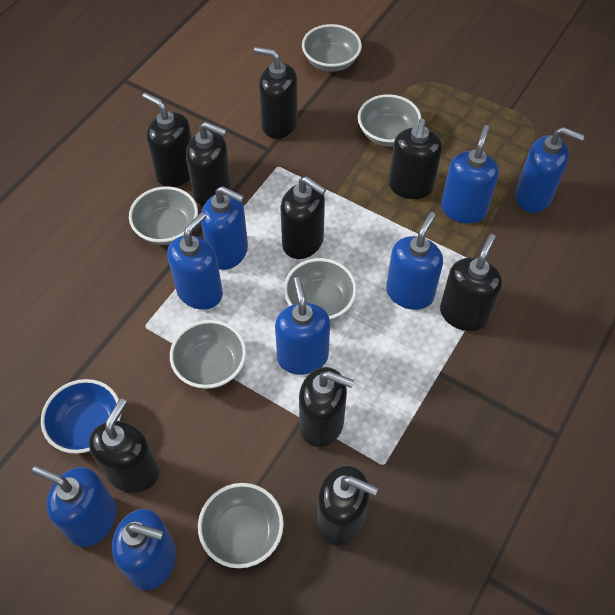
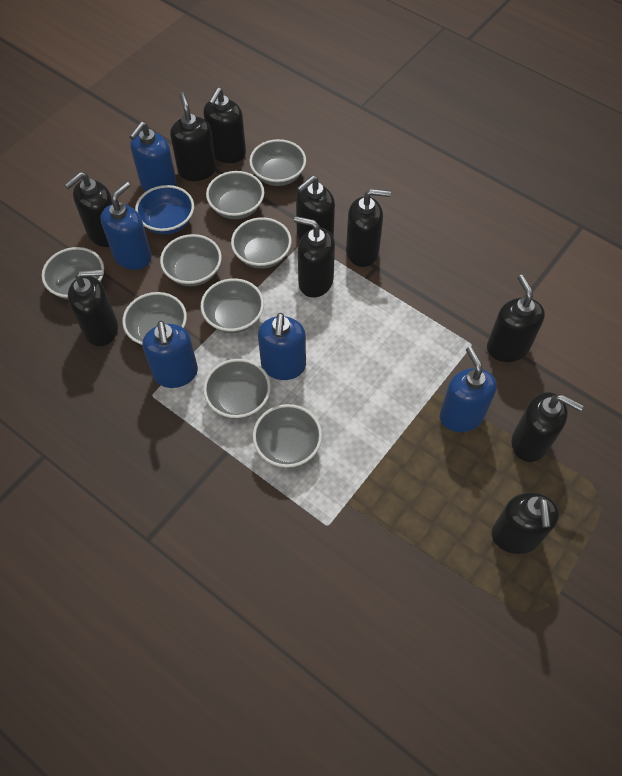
black soap dispenser: [89,399,159,493] [142,93,192,187] [186,122,231,206] [254,47,298,139] [280,176,326,259] [299,367,354,447] [317,465,378,546] [389,119,442,199] [440,234,502,331] = 9 -> [64,172,112,247] [68,269,118,346] [170,92,216,181] [203,87,246,163] [294,216,335,298] [296,175,335,240] [346,189,391,267] [487,275,545,362] [492,492,559,554] [512,392,584,462] = 10
blue soap dispenser: [32,465,117,547] [112,509,176,590] [167,212,223,310] [201,186,248,270] [275,277,330,375] [386,212,443,310] [441,125,499,224] [515,127,585,213] = 8 -> [101,182,152,270] [129,122,177,192] [143,321,198,388] [258,313,306,380] [440,346,497,432] = 5
grey bowl: [129,186,198,245] [170,320,246,389] [198,483,284,568] [284,258,357,321] [302,24,362,72] [358,94,422,147] = 6 -> [42,247,104,300] [122,292,187,346] [160,234,222,286] [201,278,264,333] [203,359,271,419] [206,171,264,219] [231,217,292,269] [249,139,306,186] [253,404,322,468] = 9

